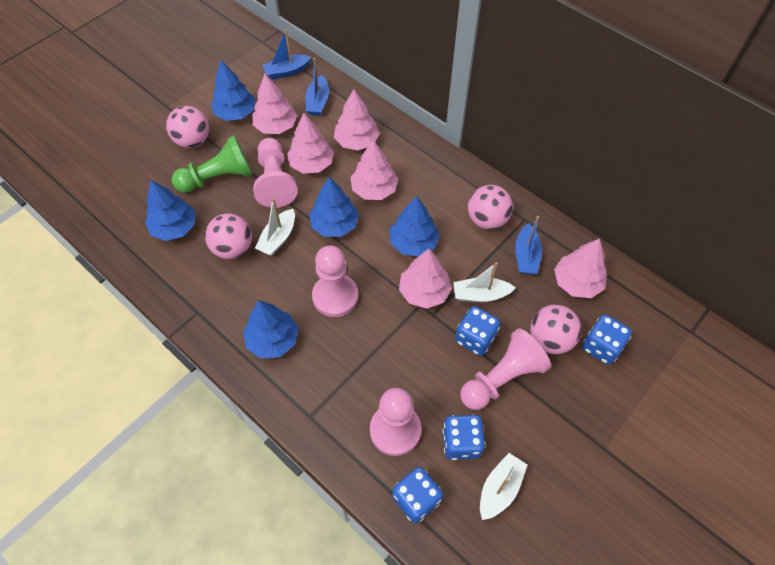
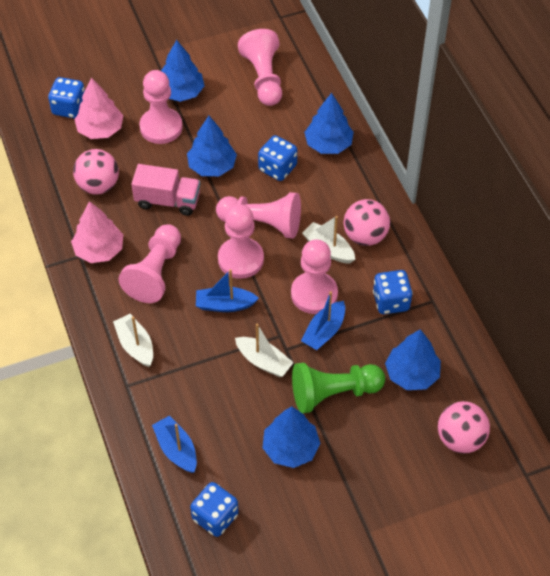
pink ball: [166,106,209,148] [205,213,252,259] [468,185,513,230] [530,304,582,354] = 4 -> [73,149,119,195] [344,199,390,246] [438,401,490,454] = 3
pink pawn: [253,138,298,208] [312,245,358,317] [370,388,421,456] [460,328,551,410] = 4 -> [119,224,181,303] [139,70,183,144] [216,192,301,238] [218,204,264,279] [238,29,282,106] [291,240,338,314] = 6
pink tree: [252,74,297,134] [287,113,334,174] [334,89,380,150] [350,140,398,200] [399,249,452,309] [554,238,607,298] = 6 -> [71,201,123,263] [74,78,123,139] = 2
pink truck: none = 0 -> [131,164,200,216] = 1

